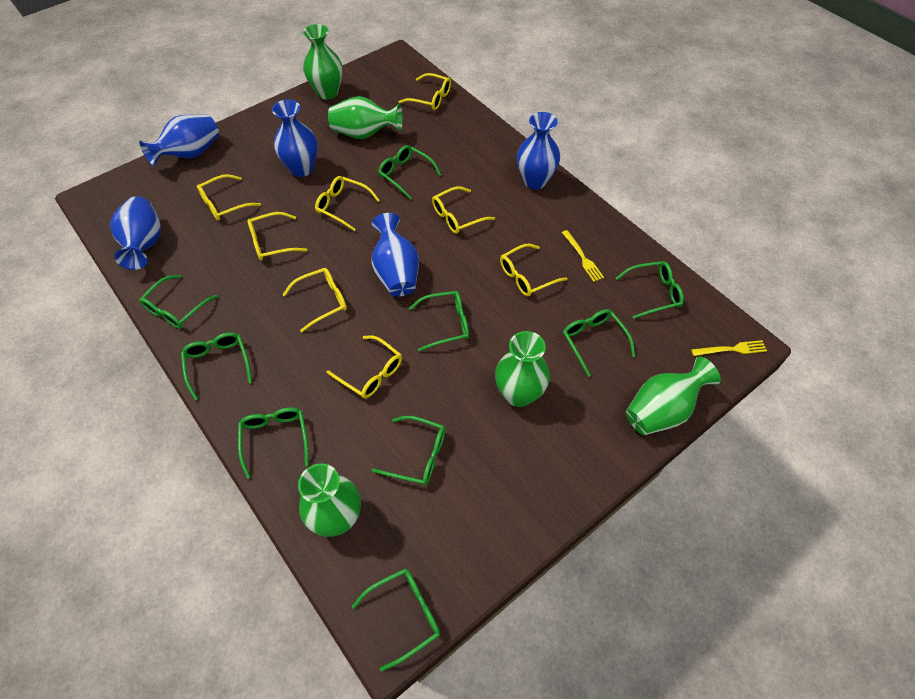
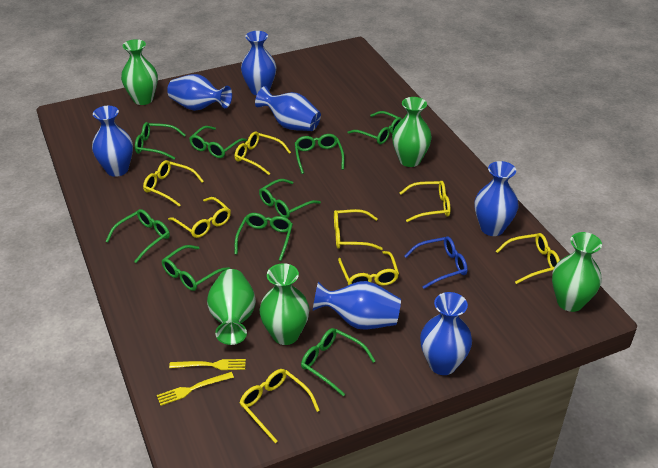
blue glasses: none = 0 -> [404,236,468,289] = 1
blue vase: [110,197,161,270] [139,115,219,166] [272,100,318,177] [371,213,419,297] [517,112,560,189] = 5 -> [92,106,133,177] [167,74,232,111] [241,31,276,95] [255,86,321,131] [313,281,401,330] [420,292,472,375] [474,161,519,236] = 7

